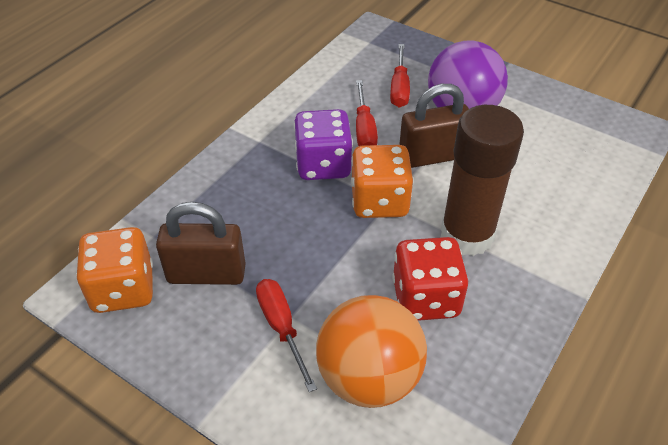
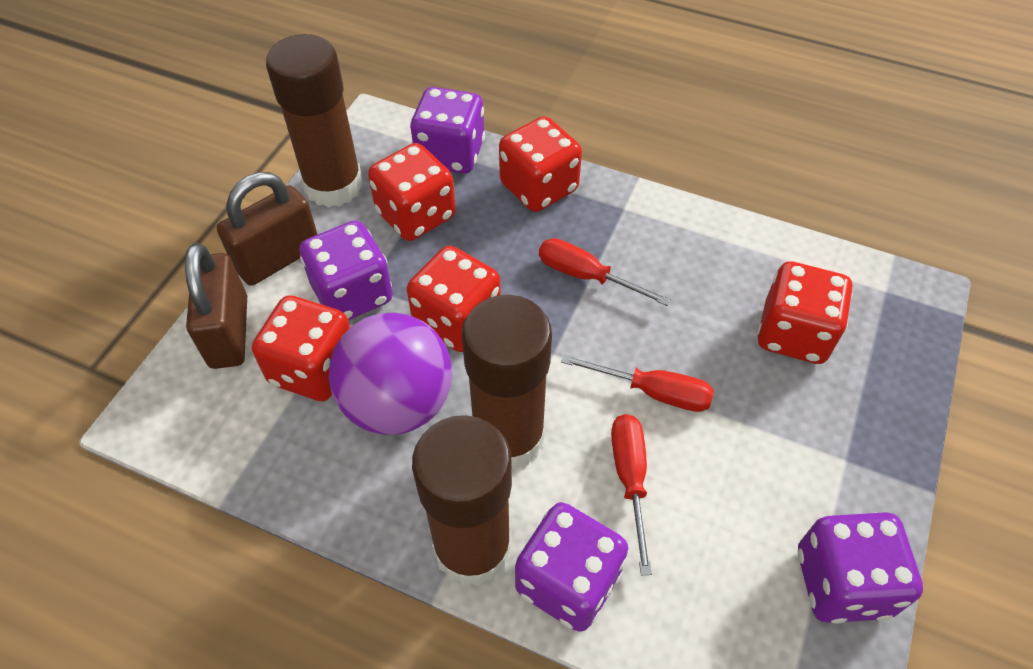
brown glue stick: [441,105,524,256] = 1 -> [266,34,363,207] [412,415,512,586] [462,295,552,470] = 3
orange ball: [316,295,427,408] = 1 -> none = 0
orange dice: [76,227,153,313] [351,145,414,218] = 2 -> none = 0
purple dice: [294,109,353,180] = 1 -> [300,220,393,320] [410,87,485,174] [515,502,628,632] [798,512,923,624] = 4
red dice: [392,237,468,321] = 1 -> [252,295,350,401] [368,143,456,241] [407,246,501,352] [499,116,582,212] [757,261,853,364] = 5

